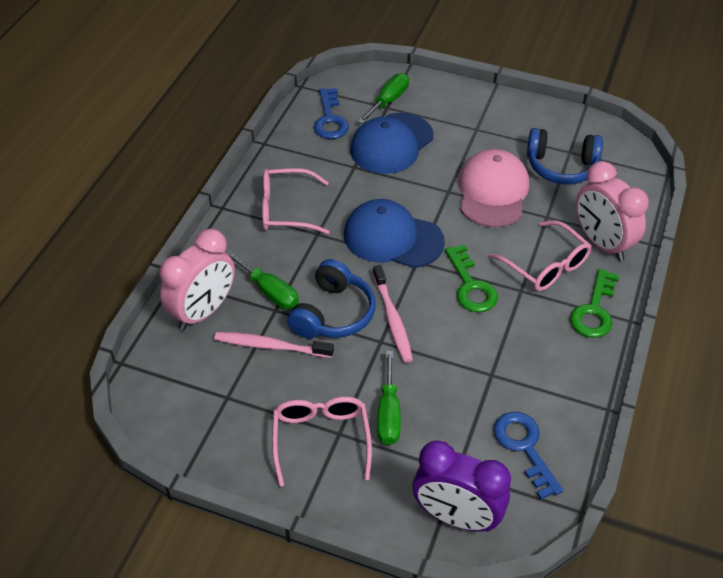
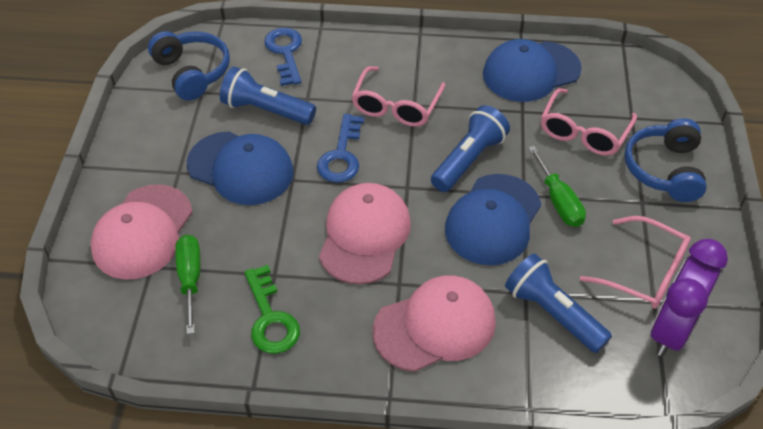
blue cap: [344,199,445,268] [350,113,434,174] = 2 -> [187,131,294,205] [445,174,541,265] [483,39,582,102] = 3
blue flashlight: none = 0 -> [220,66,316,125] [431,105,510,192] [505,253,612,353] = 3
green key: [445,245,498,312] [570,269,619,338] = 2 -> [244,265,300,354] = 1
green screwdriver: [226,250,299,309] [358,73,409,124] [377,350,401,445] = 3 -> [175,235,200,334] [528,146,586,227] = 2
pink cap: [459,149,529,227] = 1 -> [90,184,193,279] [319,183,411,284] [373,275,496,372] = 3
pink clock: [159,229,235,330] [576,161,649,261] = 2 -> none = 0
pink toothbrush: [214,332,334,358] [373,265,413,363] = 2 -> none = 0

